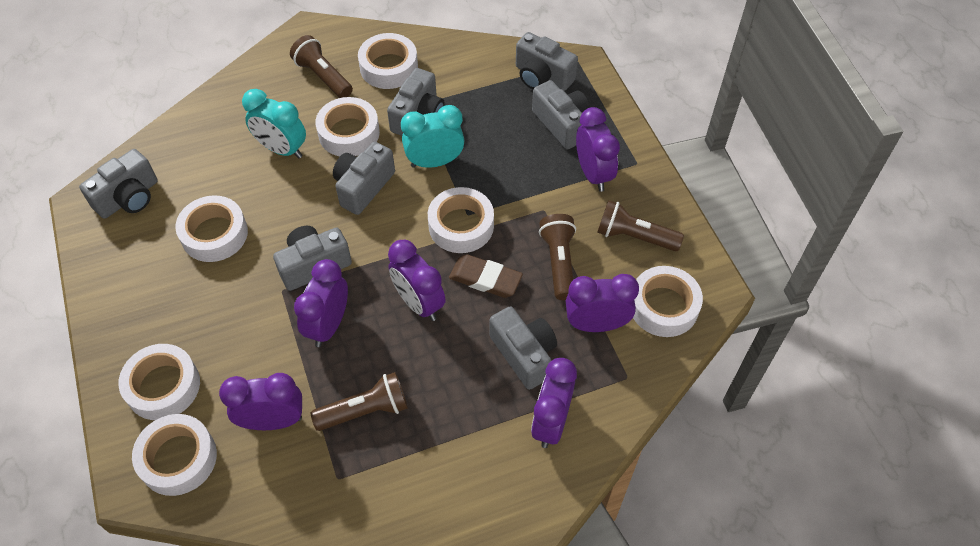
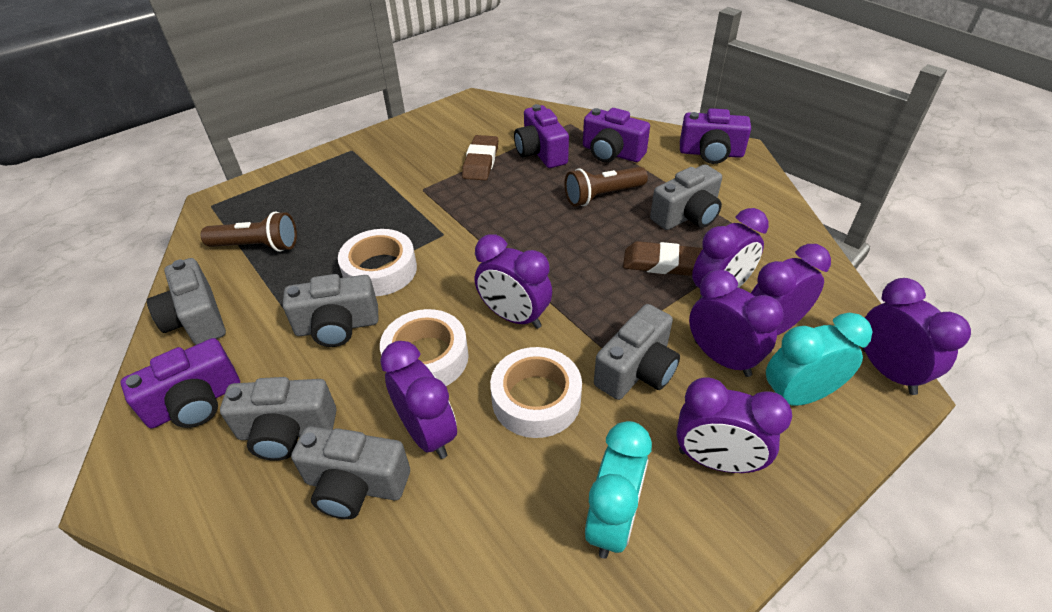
brown eraser: [449,254,523,298] = 1 -> [462,135,498,180] [623,241,702,276] = 2
brown flashlight: [290,35,353,98] [311,372,408,431] [539,214,576,300] [597,200,684,251] = 4 -> [201,211,297,252] [565,167,648,206] = 2
grey camera: [79,149,158,219] [273,226,352,291] [333,142,395,215] [387,68,444,136] [490,306,557,390] [516,32,578,91] [532,80,590,149] = 7 -> [147,258,226,345] [220,377,336,461] [283,274,379,347] [291,426,410,519] [594,304,680,400] [650,164,722,230] = 6
purple camera: none = 0 -> [120,338,240,428] [514,104,569,168] [583,108,650,162] [680,108,751,164] = 4
purple clock: [219,373,302,430] [294,259,348,347] [388,240,446,321] [531,358,577,448] [566,274,639,332] [576,107,620,192] = 6 -> [380,341,457,459] [475,234,552,329] [676,377,792,473] [689,269,784,377] [692,208,769,299] [751,244,831,335] [862,278,971,395] = 7
white tape: [119,344,200,420] [132,414,217,496] [175,195,248,262] [315,97,380,156] [358,33,418,89] [428,187,494,253] [633,266,703,337] = 7 -> [338,229,417,296] [380,309,469,386] [490,347,582,438] = 3

